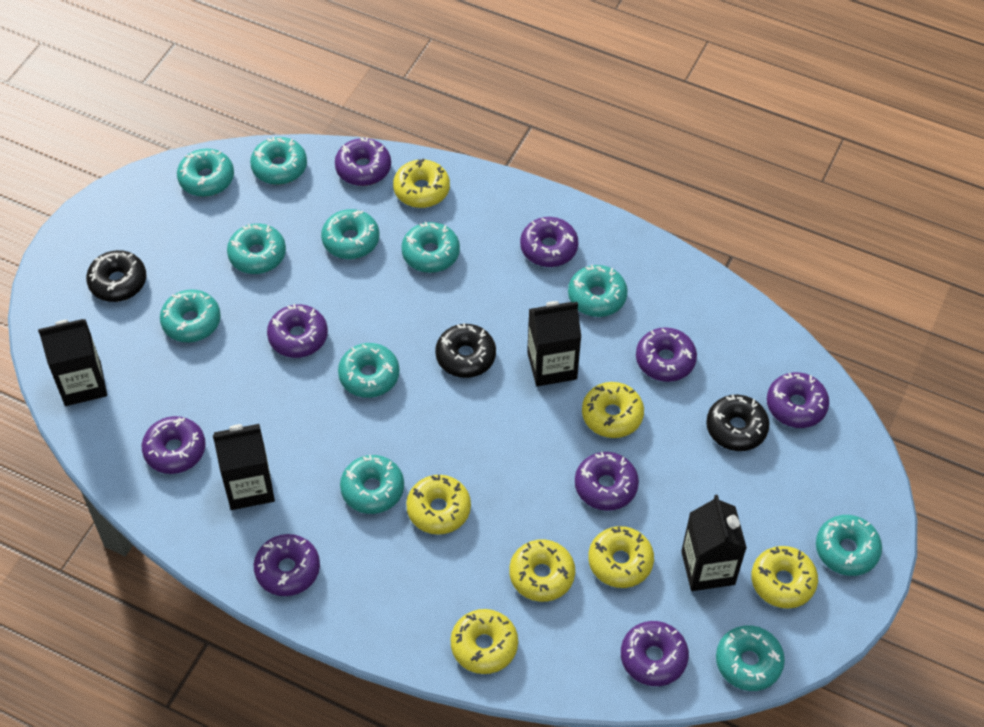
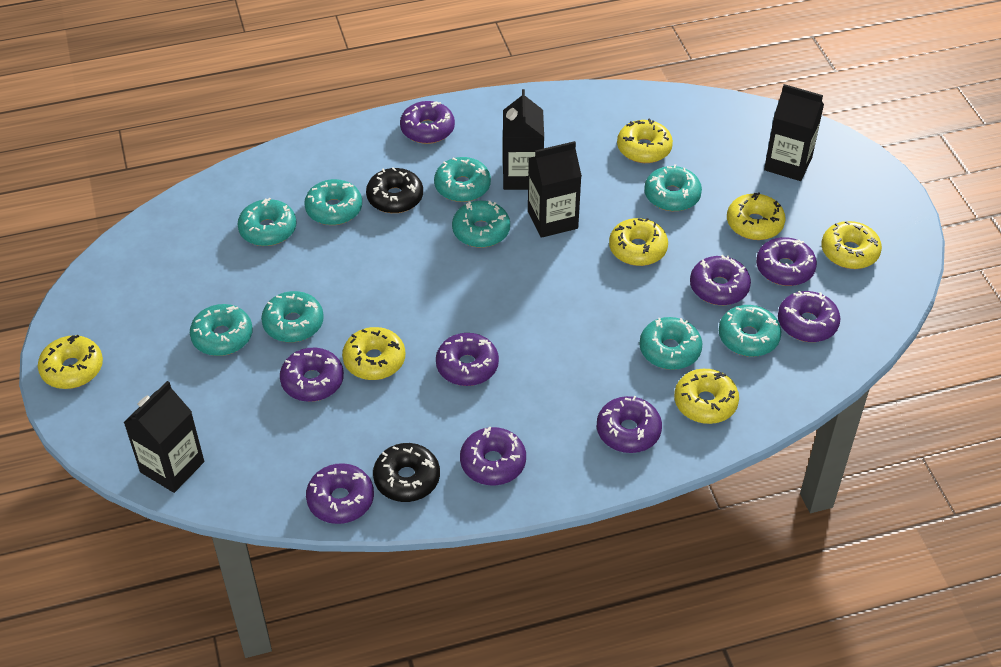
black donut: [86,250,147,302] [435,323,496,378] [706,395,769,451] = 3 -> [366,167,423,213] [373,443,440,502] = 2
turquoise donut: [160,289,221,342] [177,148,234,197] [227,224,286,274] [250,136,307,185] [321,209,379,259] [338,343,399,398] [340,455,404,514] [401,222,460,273] [568,265,628,317] [716,625,785,691] [816,515,882,576] = 11 -> [190,304,253,356] [238,198,296,246] [261,291,324,342] [304,179,362,225] [434,157,491,202] [452,201,510,248] [639,317,702,370] [644,164,702,211] [719,305,781,357] = 9

